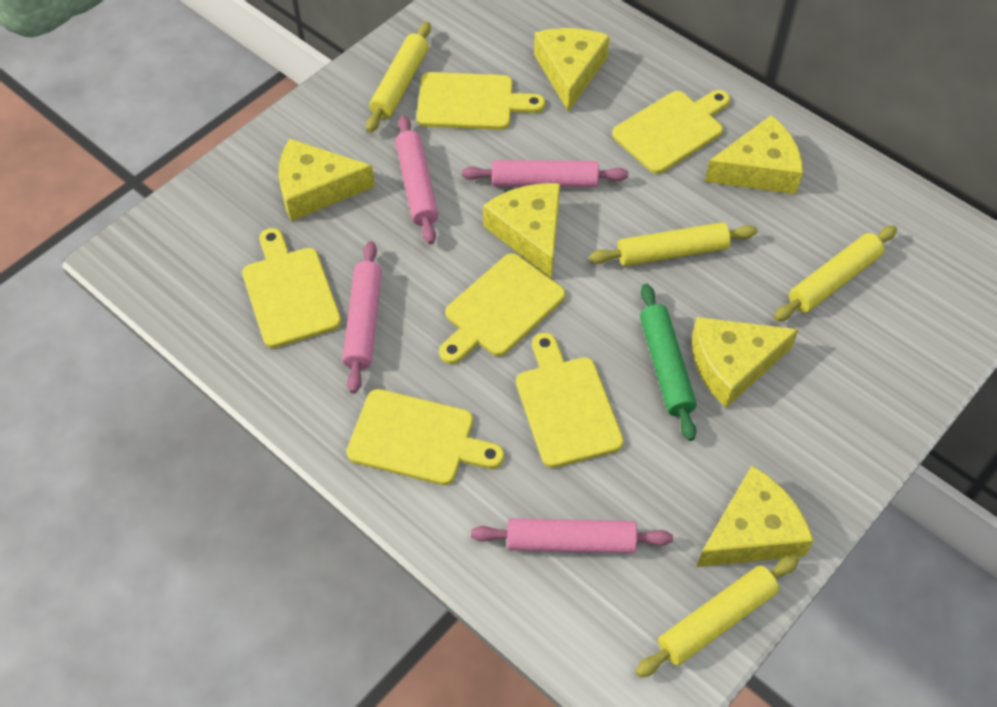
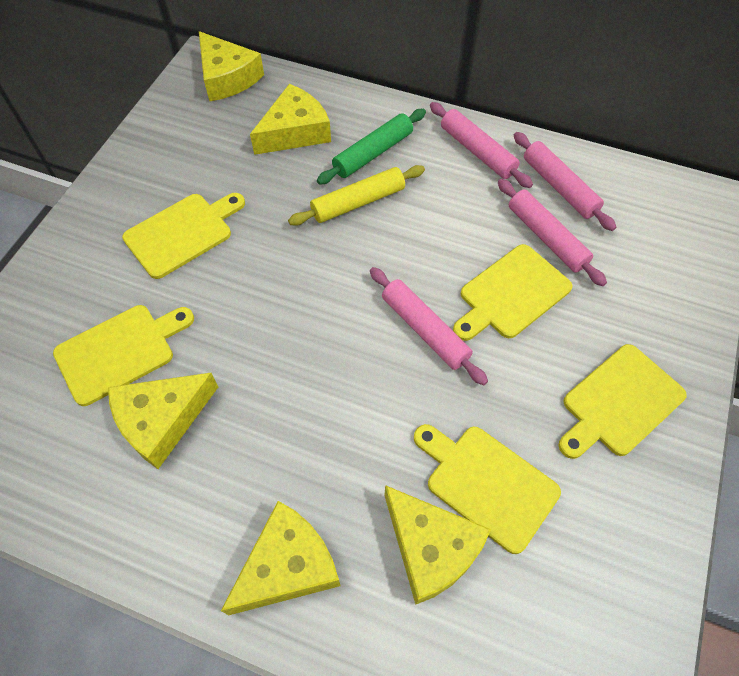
yellow cheese: [279,139,375,221] [483,183,560,278] [534,28,610,112] [692,317,799,408] [696,466,814,567] [705,115,803,194] = 6 -> [108,373,218,469] [199,31,264,102] [221,501,341,615] [250,84,331,155] [384,485,491,605] = 5
yellow cutting board: [242,228,341,348] [347,389,504,485] [417,72,545,130] [439,253,565,364] [516,333,624,468] [612,90,730,174] = 6 -> [53,305,194,406] [122,193,245,279] [414,424,561,554] [453,244,573,341] [558,344,687,459] = 5
yellow rolling pin: [366,22,431,132] [589,222,758,266] [635,555,799,677] [774,226,897,321] = 4 -> [288,165,425,226] = 1

